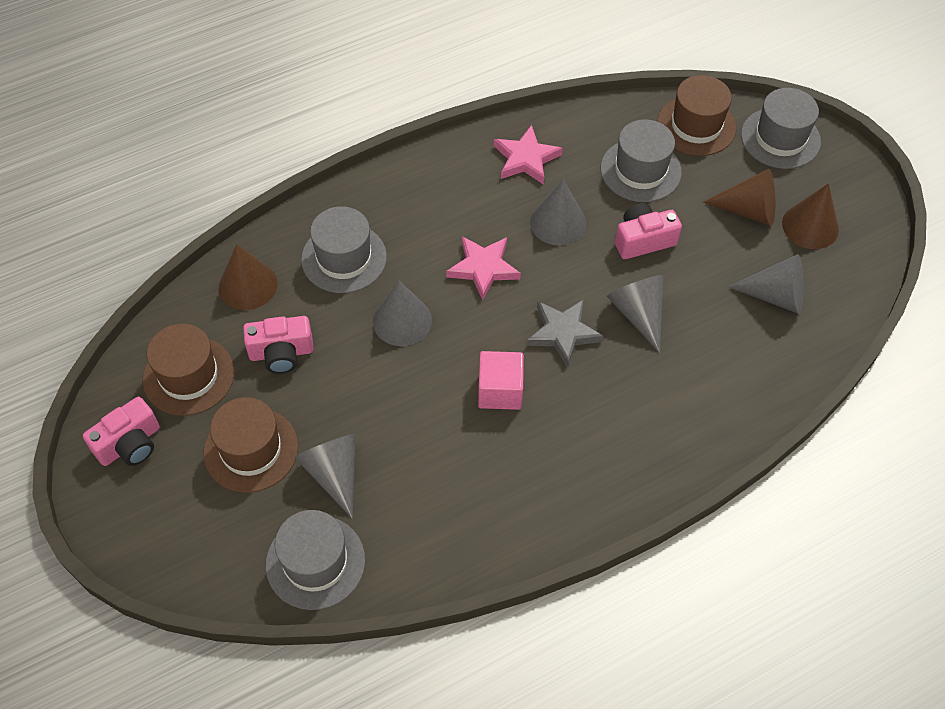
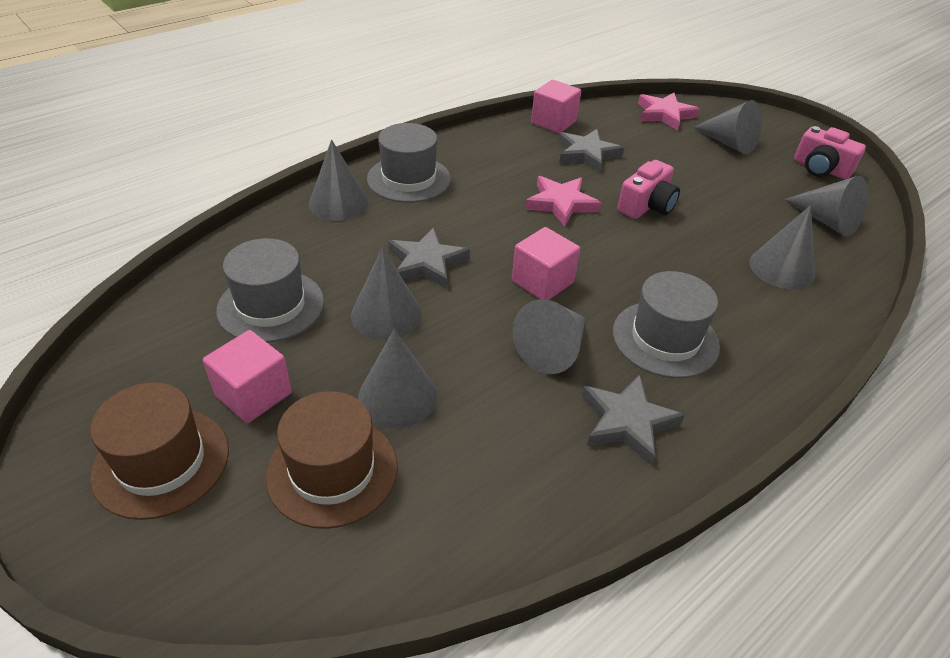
brown cone: [219,244,278,310] [703,169,775,226] [782,183,839,249] = 3 -> none = 0
brown hat: [143,324,234,416] [204,397,298,493] [657,75,736,156] = 3 -> [90,382,229,520] [266,391,398,529] = 2
grey cone: [294,434,356,519] [373,281,432,346] [530,179,586,246] [607,275,664,353] [727,254,804,314] = 5 -> [309,139,369,221] [351,248,422,340] [358,329,437,428] [512,299,586,374] [693,100,762,154] [749,205,815,290] [784,176,868,237] = 7
grey hat: [266,510,365,610] [301,206,387,293] [601,119,682,202] [741,88,821,169] = 4 -> [216,238,324,343] [367,123,451,203] [613,271,720,378] = 3
grey star: [526,299,604,367] = 1 -> [388,228,470,289] [558,129,624,173] [581,375,685,466] = 3
pink camera: [83,397,160,466] [243,316,314,374] [615,203,682,259] = 3 -> [617,160,680,219] [794,126,866,179] = 2
pink cube: [478,351,524,410] = 1 -> [203,330,292,423] [512,227,580,300] [531,80,581,133] = 3

